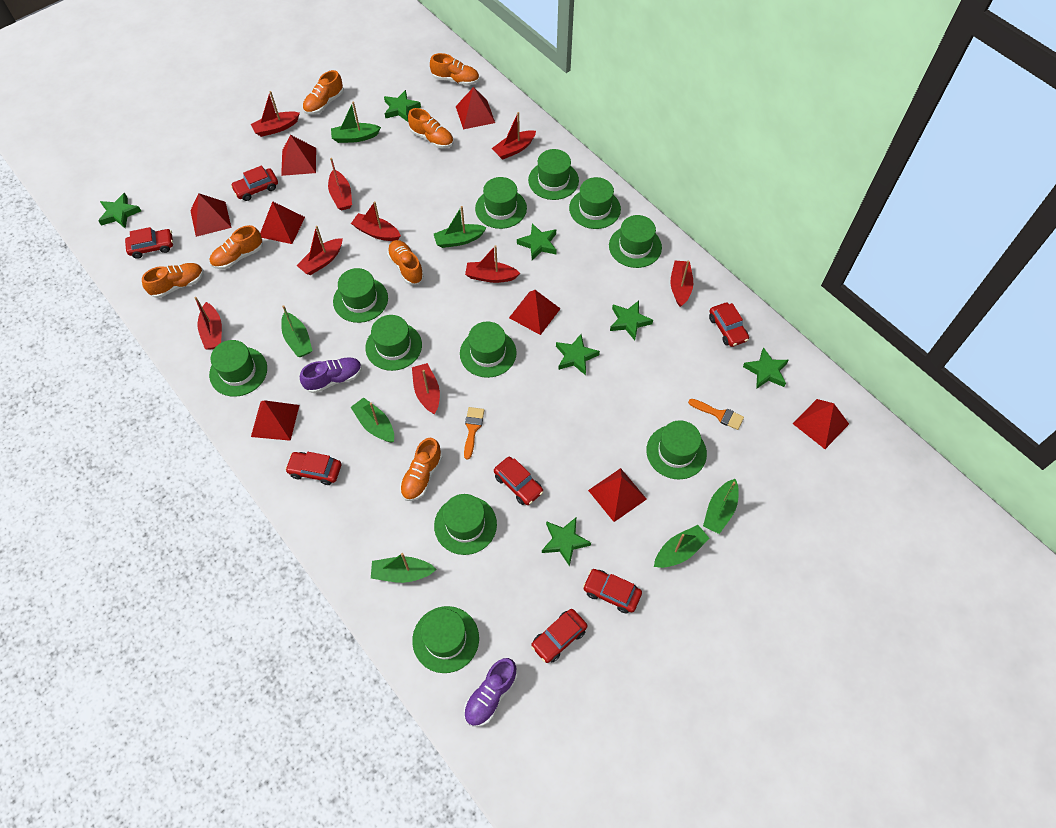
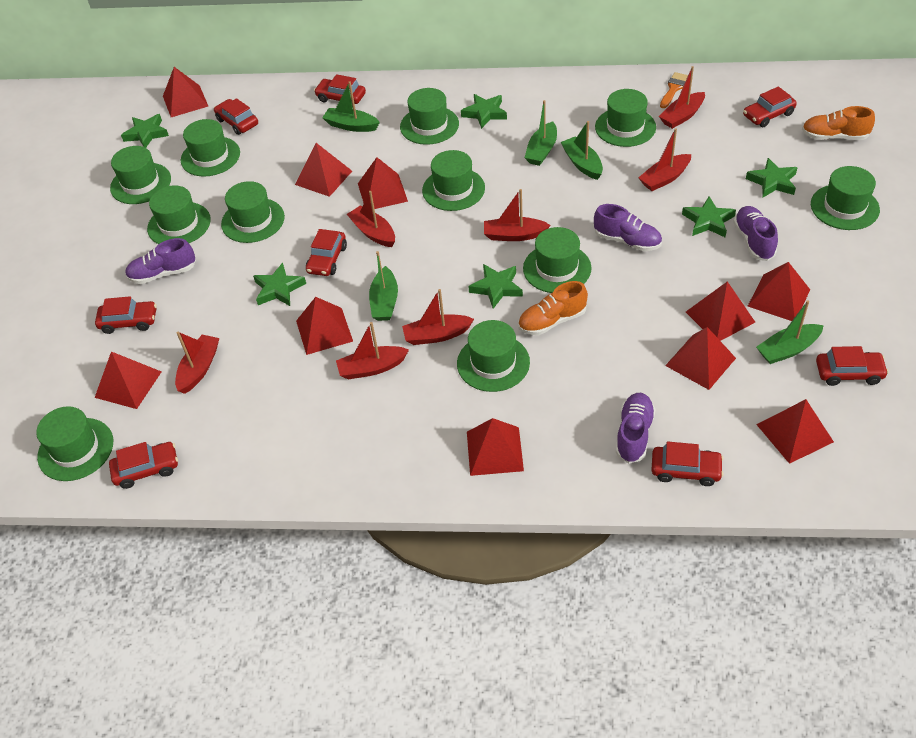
green boat: [281,305,313,357] [331,102,381,143] [351,397,394,443] [371,553,437,583] [434,206,487,248] [654,525,710,568] [703,479,739,534] = 7 -> [322,81,380,132] [369,251,398,321] [524,100,557,166] [561,121,603,180] [756,300,824,364] = 5
green star: [98,193,141,229] [384,90,421,122] [517,223,557,260] [542,518,591,567] [556,334,600,375] [610,301,653,340] [743,347,789,389] = 7 -> [121,114,169,148] [253,263,306,306] [461,94,507,129] [468,264,523,309] [682,197,736,237] [746,158,798,198] = 6
orange brush: [464,407,484,460] [688,399,744,430] = 2 -> [660,72,688,108] = 1
orange shoe: [142,263,204,298] [210,225,263,269] [303,70,344,115] [387,240,424,285] [400,438,443,501] [408,108,453,148] [430,53,479,86] = 7 -> [518,281,588,335] [802,106,875,140] = 2
purple shoe: [300,357,362,393] [464,658,517,727] = 2 -> [125,238,196,284] [594,204,662,251] [616,393,656,464] [733,206,778,261] = 4
red boat: [195,297,222,350] [251,91,300,137] [296,226,343,275] [328,158,352,211] [351,201,401,241] [412,363,440,414] [465,245,520,283] [492,112,536,160] [670,260,693,307] = 9 -> [175,331,219,394] [336,322,409,380] [347,191,395,247] [402,289,474,345] [484,189,551,241] [638,128,691,191] [659,66,705,129] = 7
red car: [125,227,173,259] [231,165,278,201] [285,452,341,485] [494,457,543,505] [531,609,587,663] [583,569,642,614] [709,302,749,347] = 7 -> [95,296,157,334] [109,442,178,489] [214,98,258,135] [306,229,347,276] [314,74,366,107] [651,442,724,486] [743,87,797,127] [816,346,889,386] = 8
red pyramid: [190,193,231,237] [251,400,299,441] [260,201,305,244] [281,135,316,176] [456,87,495,129] [509,290,560,335] [588,468,647,522] [793,399,849,449] = 8 -> [95,351,162,409] [163,67,208,117] [295,143,352,197] [296,297,353,355] [358,157,408,209] [467,418,524,476] [665,327,736,390] [686,281,755,341] [748,262,810,321] [756,399,834,464] = 10

